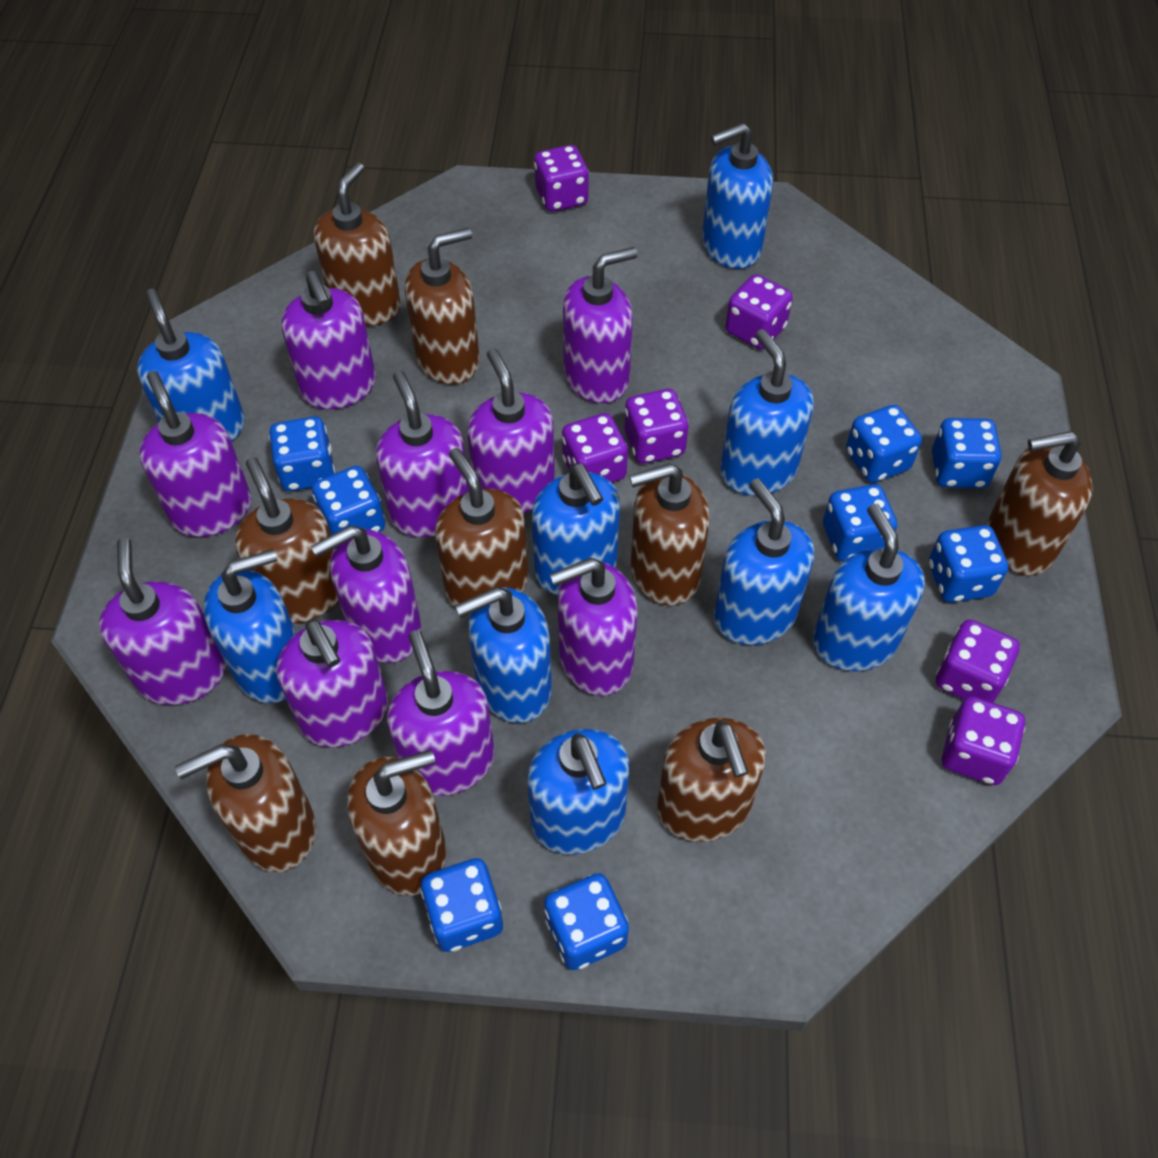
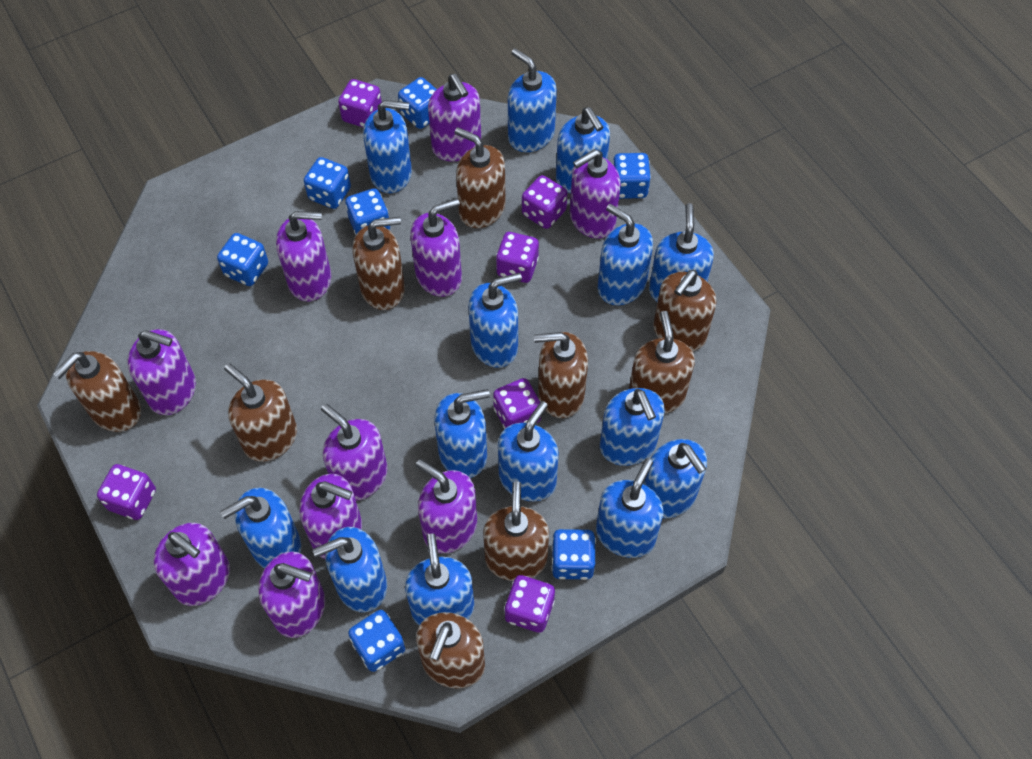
blue dice: [269,416,335,491] [312,466,385,535] [421,858,503,952] [544,873,629,970] [823,484,897,561] [846,405,922,483] [929,525,1008,602] [932,418,1002,488] = 8 -> [217,233,268,286] [304,157,351,209] [345,188,390,235] [348,610,405,672] [398,77,437,129] [551,529,596,580] [613,153,651,199] = 7
blue soap dispenser: [137,289,245,442] [203,549,296,703] [455,587,552,723] [527,729,629,854] [531,463,620,595] [702,123,773,269] [714,478,814,645] [720,329,814,496] [813,504,925,671] = 9 -> [220,488,301,569] [313,527,387,612] [363,100,412,193] [405,534,474,626] [434,389,490,478] [468,273,522,368] [498,401,559,501] [508,48,557,152] [556,107,610,193] [596,459,664,558] [597,204,653,305] [600,388,665,466] [643,439,707,518] [649,203,714,302] = 14

